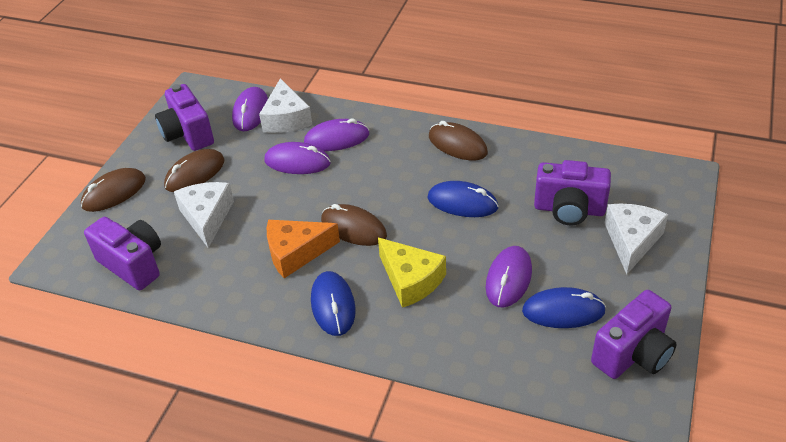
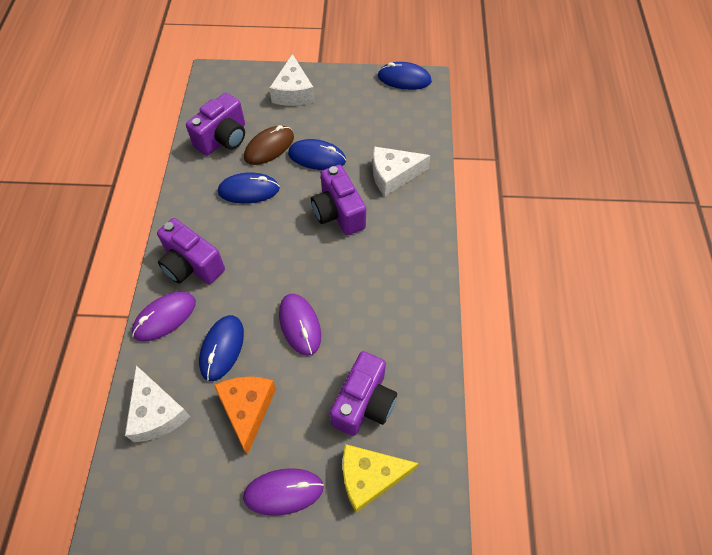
blue mouse: [311,271,356,336] [428,181,499,217] [522,287,606,328] = 3 -> [199,315,244,381] [218,173,280,204] [288,139,346,170] [377,62,432,90] = 4
brown mouse: [81,168,146,212] [164,149,224,192] [321,204,387,246] [429,121,488,160] = 4 -> [244,125,294,165] = 1
purple mouse: [232,87,268,131] [264,142,331,174] [304,119,369,151] [486,246,532,308] = 4 -> [132,292,196,342] [243,468,324,516] [279,294,321,356] = 3

